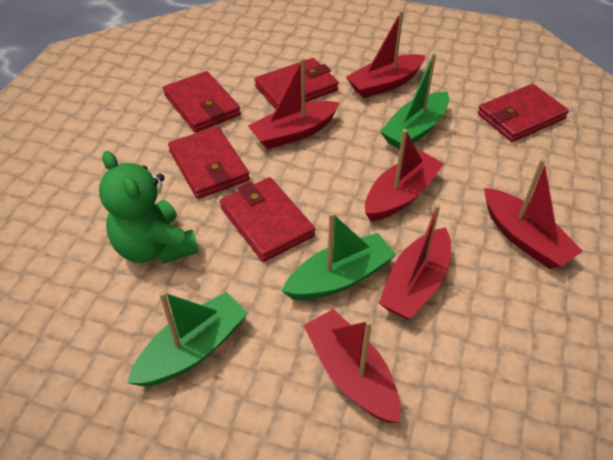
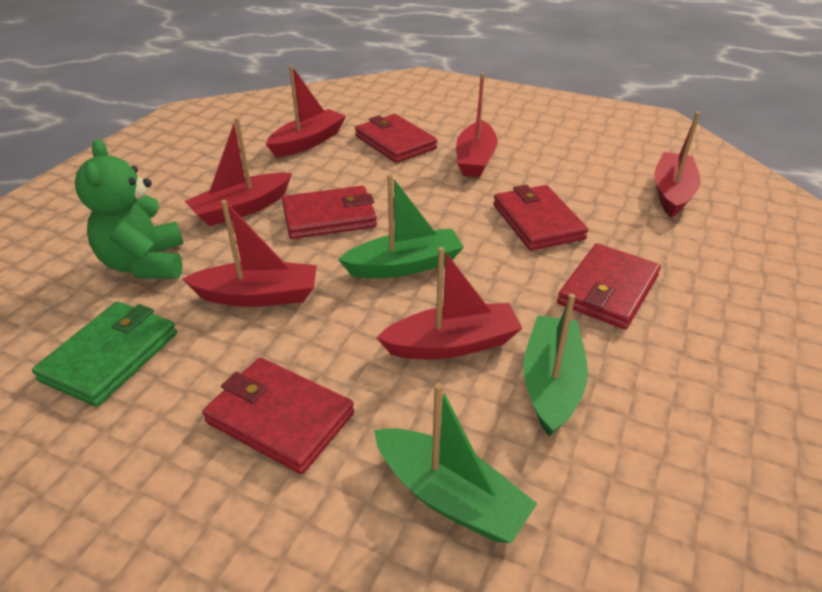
green wallet: none = 0 -> [32,301,177,407] = 1

